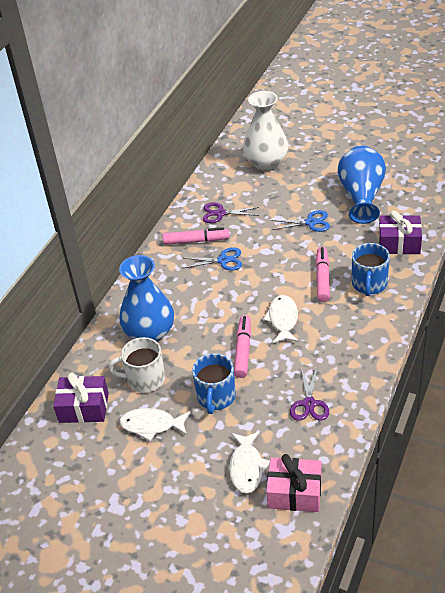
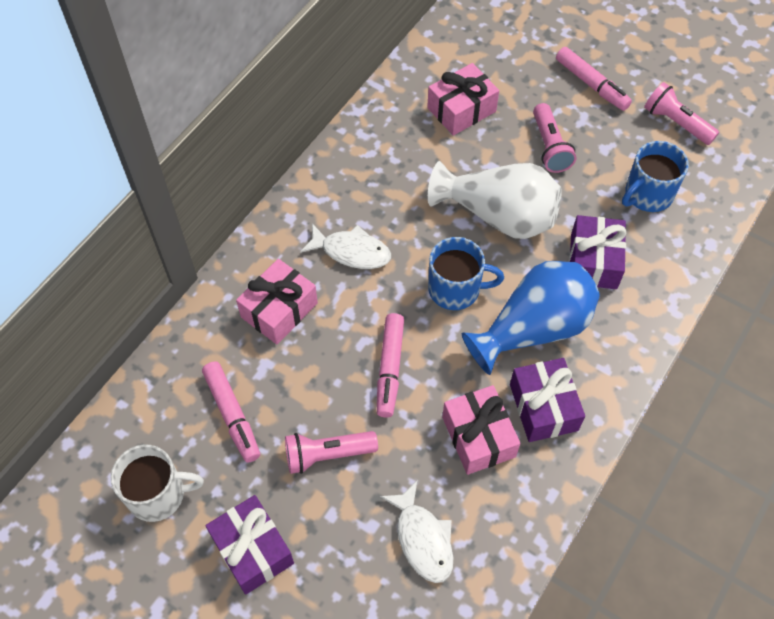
blue scissors: [184,247,242,271] [271,210,330,232] = 2 -> none = 0
blue vase: [119,255,174,342] [338,145,386,224] = 2 -> [462,261,600,375] = 1
pink flashlight: none = 0 -> [285,431,378,474] [533,103,576,173] [644,82,719,145] = 3
pink gift: [266,454,322,512] = 1 -> [236,259,318,344] [427,63,499,136] [442,385,521,475] = 3
purple gift: [53,372,109,423] [379,210,422,254] = 2 -> [205,495,294,595] [510,358,585,442] [569,215,627,289] = 3
purple scissors: [203,202,259,223] [290,368,329,421] = 2 -> none = 0
white fish: [119,408,190,441] [229,432,270,494] [263,295,299,344] = 3 -> [300,224,391,269] [380,481,453,583] = 2

